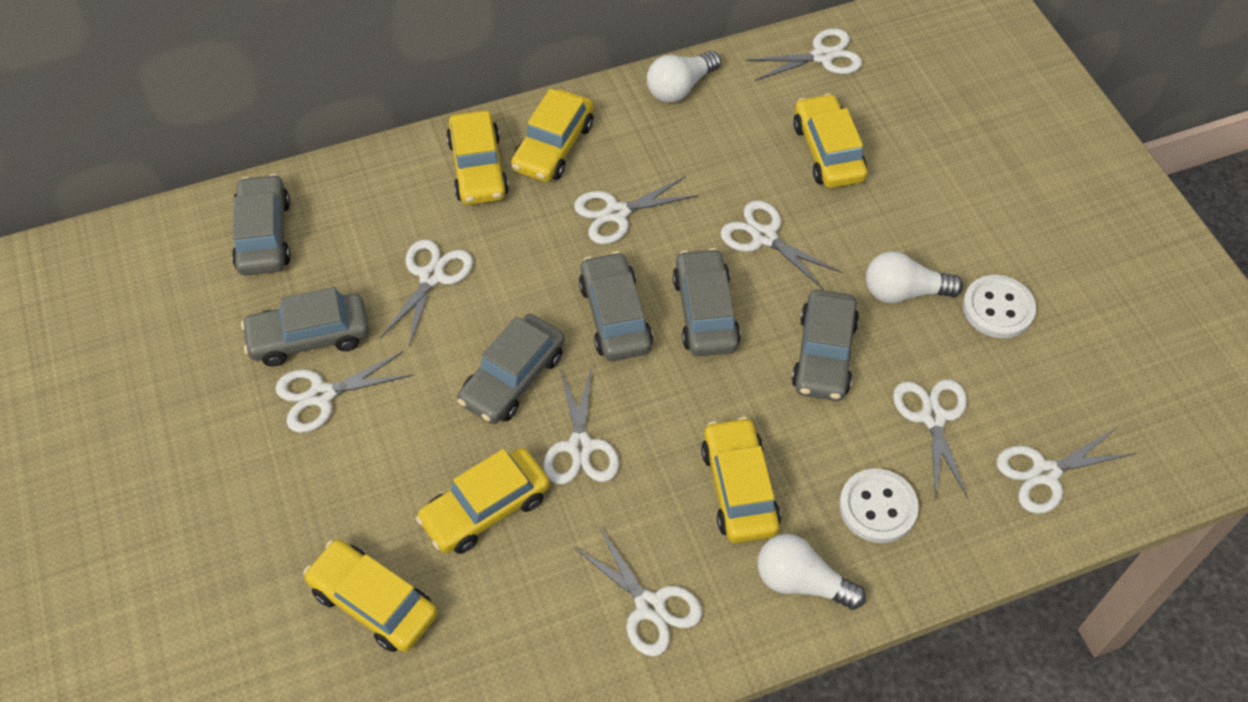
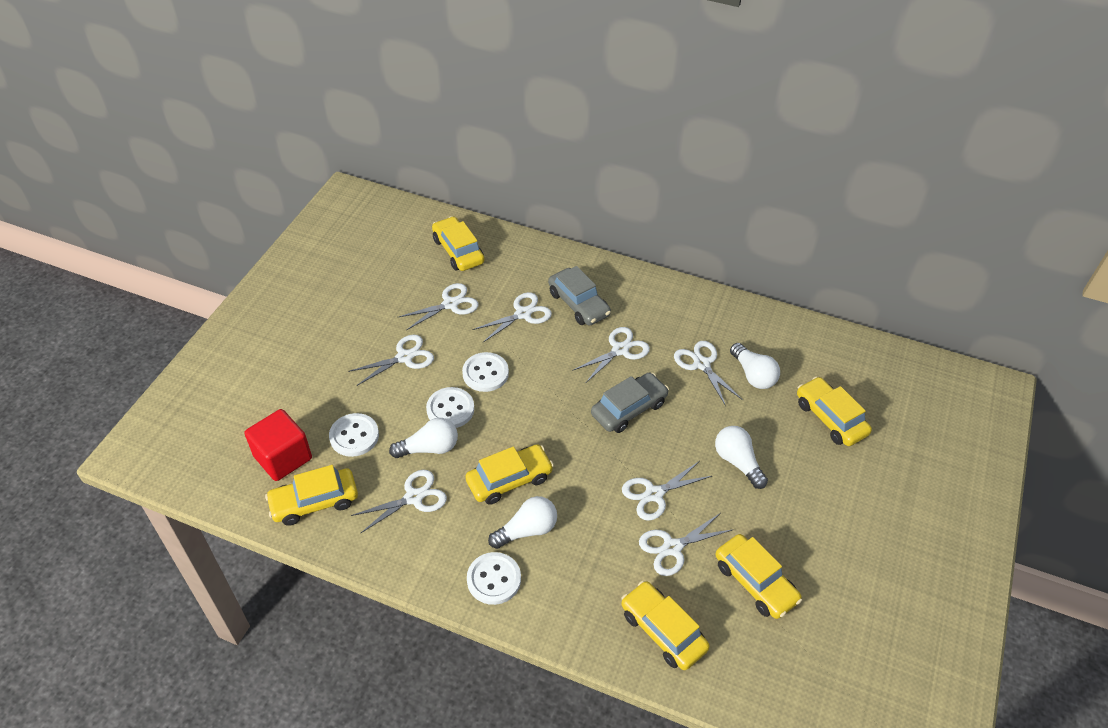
grey car: [232,174,291,275] [241,287,369,367] [457,314,565,424] [579,251,653,361] [673,248,741,356] [791,290,859,401] = 6 -> [548,266,611,326] [591,373,669,433] = 2
red cube: none = 0 -> [244,409,312,481] = 1
white button: [839,469,919,543] [963,275,1036,338] = 2 -> [329,413,379,457] [426,387,474,428] [462,352,509,392] [467,552,521,605] = 4
white light bulb: [647,51,721,103] [757,534,866,610] [866,251,963,303] = 3 -> [389,418,458,458] [488,496,557,549] [715,426,768,489] [730,343,780,389] = 4
white scissors: [275,351,413,433] [380,239,473,347] [543,365,619,484] [573,526,702,656] [574,176,698,245] [720,200,841,290] [746,28,862,81] [893,379,968,500] [996,428,1136,514] = 9 -> [348,335,434,386] [351,470,447,534] [399,283,479,330] [472,292,552,342] [572,327,650,383] [622,461,712,521] [639,513,734,576] [674,341,743,406] = 8

